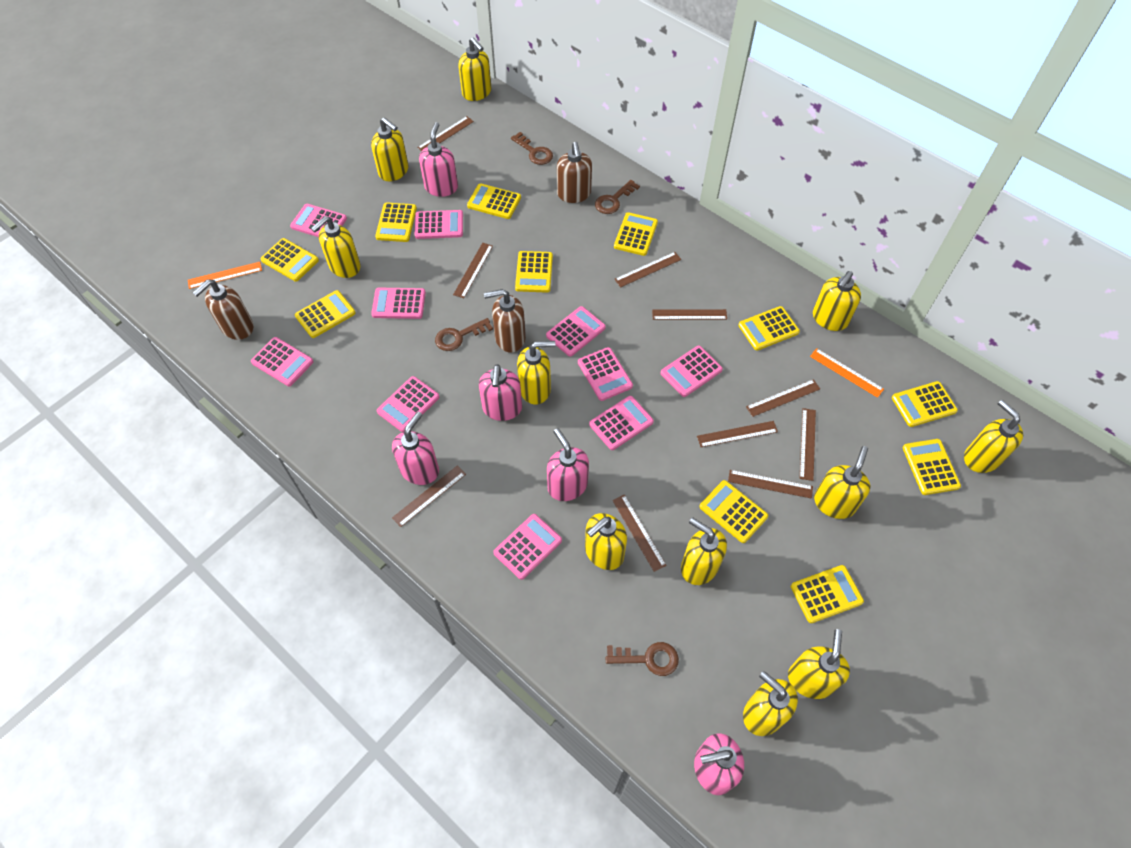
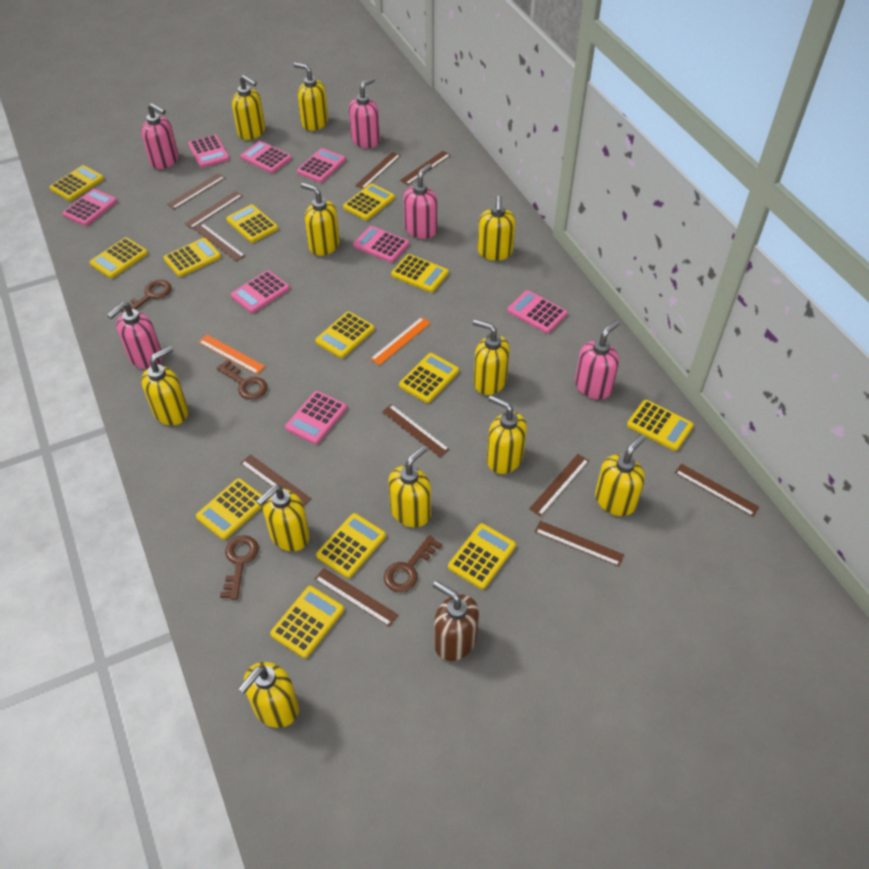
brown ruler: [392,466,466,527] [417,116,474,151] [453,243,493,298] [612,495,667,572] [614,252,681,287] [652,309,727,320] [697,421,778,447] [728,470,813,499] [746,379,820,417] [799,408,816,481] = 10 -> [167,173,225,209] [184,191,243,229] [194,223,245,261] [241,454,311,505] [315,568,398,627] [355,152,401,189] [382,404,449,457] [400,151,451,185] [529,454,589,517] [534,521,624,566] [675,464,759,517] = 11
brown soap dispenser: [193,279,253,340] [484,289,526,352] [557,142,592,203] = 3 -> [433,581,479,661] = 1
pink calculator: [251,337,313,386] [290,204,347,237] [371,288,426,319] [376,376,439,432] [415,210,463,239] [493,514,562,580] [546,306,606,357] [578,347,633,401] [589,396,654,450] [661,346,723,397] = 10 -> [62,189,117,226] [188,134,230,168] [231,270,290,313] [240,141,292,173] [285,391,347,444] [297,148,346,183] [353,226,409,263] [507,290,567,333] = 8
yellow calculator: [260,238,319,282] [295,290,356,338] [375,202,417,242] [467,183,521,219] [515,251,553,293] [614,212,658,256] [700,480,768,543] [738,306,800,351] [791,565,864,623] [892,381,958,427] [903,439,961,495] = 11 -> [50,165,104,201] [89,238,148,278] [163,238,221,277] [196,478,262,540] [226,204,278,243] [270,586,344,658] [315,312,375,358] [316,513,386,578] [343,183,395,220] [391,254,449,293] [399,353,459,403] [448,523,516,589] [627,400,694,451] = 13

